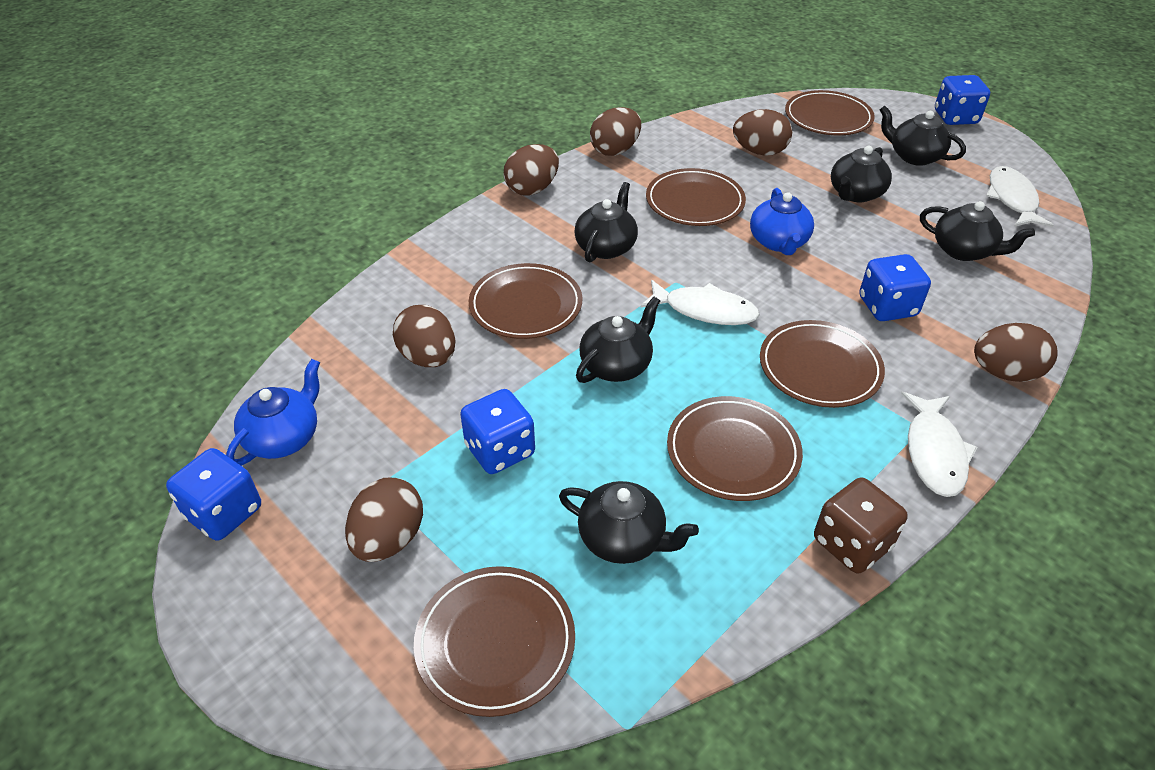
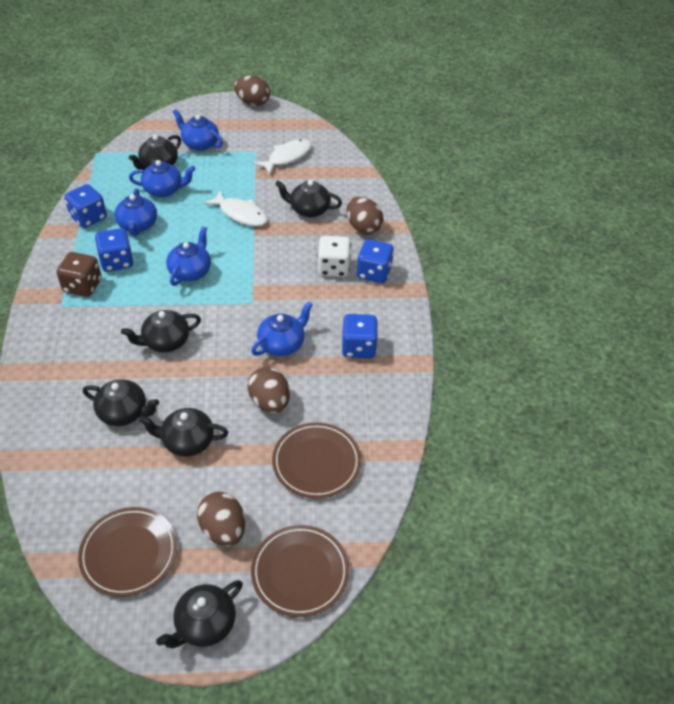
blue teapot: [226,359,320,466] [750,188,814,255] = 2 -> [114,189,157,236] [129,160,195,197] [166,226,211,286] [173,109,223,151] [251,302,313,356] = 5
brown egg: [345,477,423,562] [393,305,456,367] [503,144,559,195] [590,107,641,156] [733,109,792,156] [974,323,1058,382] = 6 -> [197,492,245,546] [234,75,270,106] [248,367,290,413] [347,197,384,235] = 4
brown plate: [414,566,575,717] [469,263,582,339] [646,168,746,226] [667,396,803,501] [760,320,885,408] [785,90,875,136] = 6 -> [78,507,177,597] [251,525,349,617] [272,422,361,498] = 3
white dice: none = 0 -> [317,236,351,277] = 1
white fish: [640,280,760,325] [901,392,978,497] [986,166,1054,227] = 3 -> [204,191,268,226] [254,139,312,174] = 2

